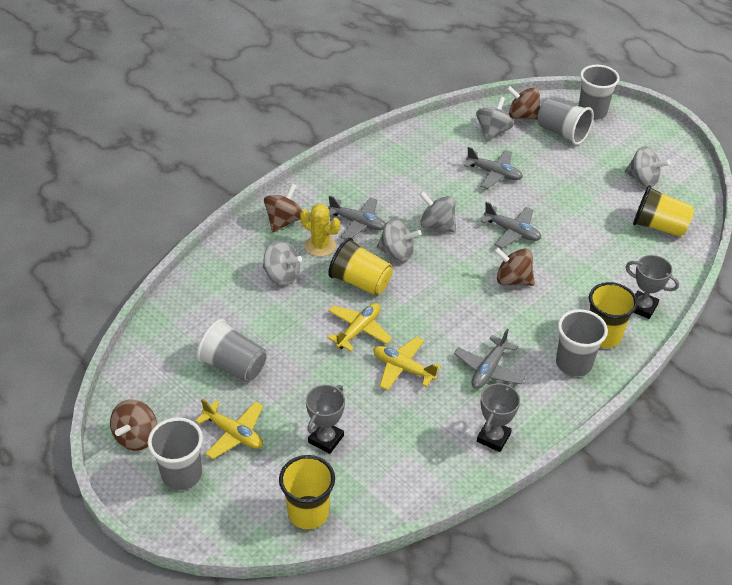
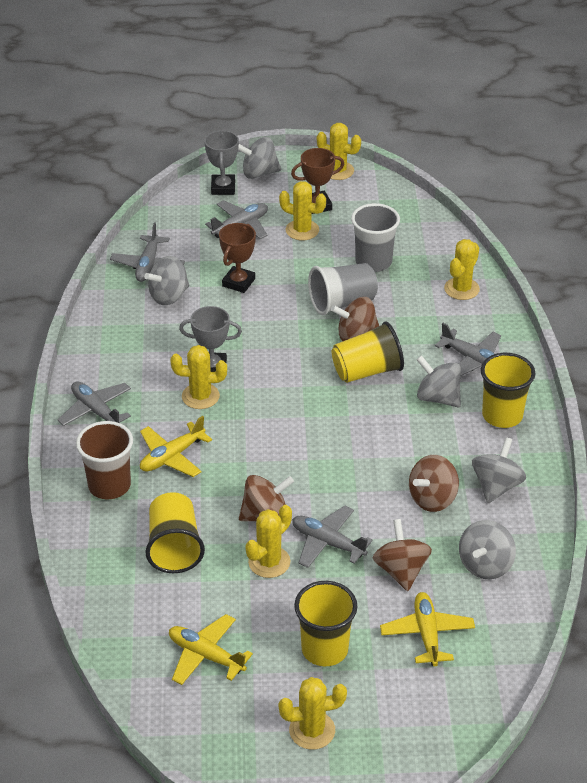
brown cup: none = 0 -> [76,421,133,499] = 1
brown trophy: none = 0 -> [219,223,256,293] [291,148,344,214] = 2
grey cup: [148,417,203,490] [197,319,267,382] [537,98,594,145] [556,309,608,376] [579,65,620,120] = 5 -> [308,263,378,315] [351,203,400,272] = 2
grey plane: [328,195,386,239] [454,328,525,389] [464,147,523,189] [480,202,541,248] = 4 -> [58,381,131,426] [110,222,185,282] [205,200,268,239] [292,505,373,568] [435,323,501,376] = 5
grey trophy: [306,385,345,454] [477,383,520,452] [625,255,679,319] = 3 -> [179,306,242,372] [204,130,239,195] = 2
yellow cactus: [300,203,340,257] = 1 -> [170,345,227,409] [245,505,292,578] [278,677,347,750] [279,181,326,240] [317,123,361,180] [444,239,480,300] = 6

